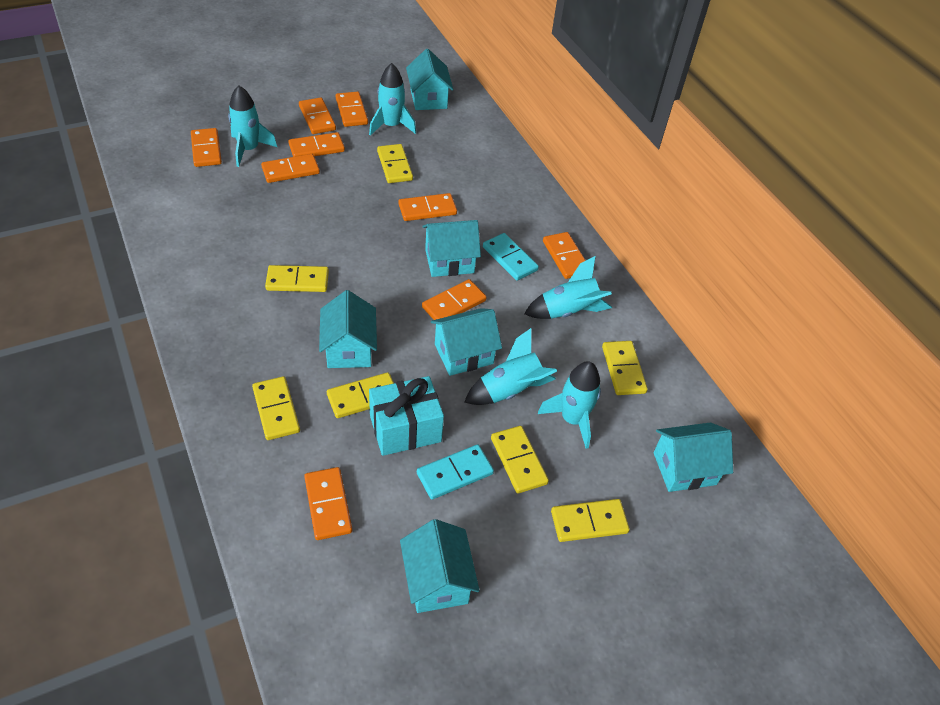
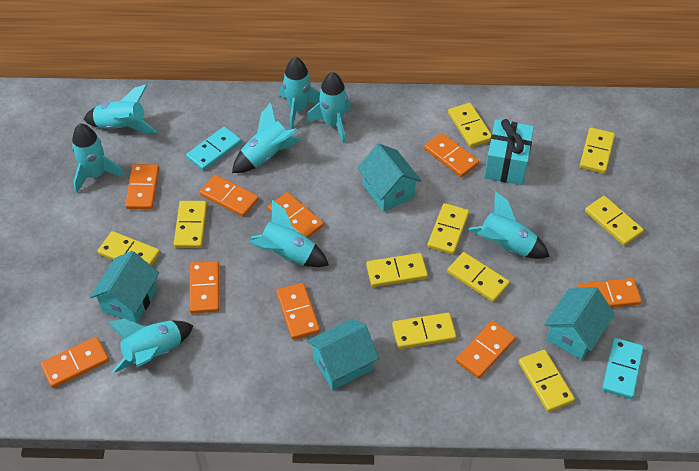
turquoise house: [319,290,377,368] [400,519,480,613] [406,49,454,110] [422,220,481,277] [431,308,502,376] [653,423,733,492] = 6 -> [90,251,159,323] [307,319,379,390] [357,143,421,212] [544,287,615,360] = 4
turquoise rocket: [228,85,277,167] [369,63,416,136] [464,328,557,405] [524,256,612,319] [538,361,601,449] = 5 -> [72,123,124,193] [83,84,157,133] [108,319,193,373] [232,103,301,173] [249,200,329,267] [279,57,320,129] [306,72,351,143] [468,191,550,259] = 8
yellow domino: [252,376,300,440] [265,265,329,292] [327,372,394,418] [377,144,413,183] [491,426,549,493] [551,499,630,542] [602,341,648,395] = 7 -> [98,231,160,266] [174,201,207,248] [366,253,428,287] [392,313,456,349] [427,203,469,255] [447,252,510,302] [448,103,492,147] [519,350,575,412] [580,128,615,174] [585,196,644,246] = 10

